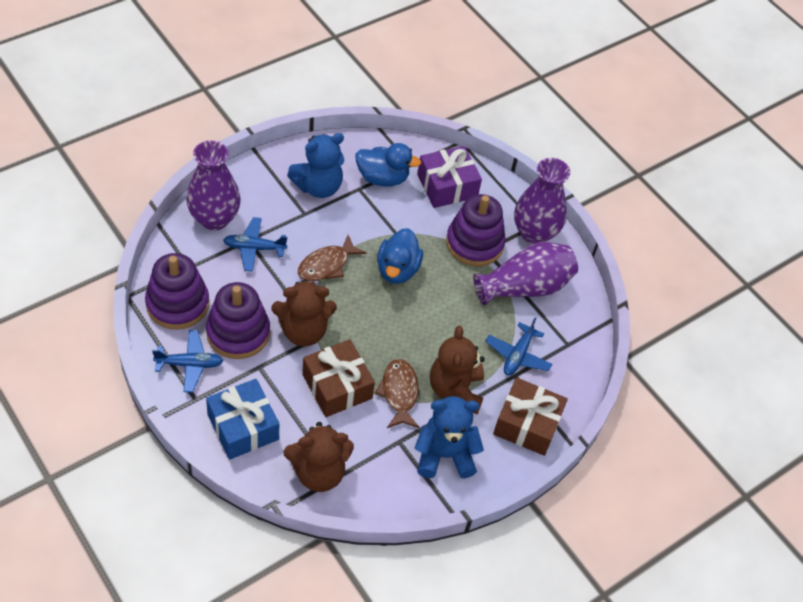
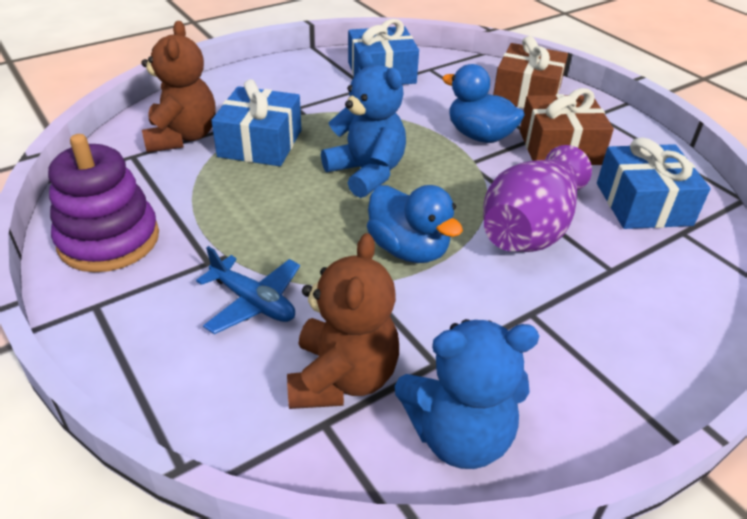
blue gift: [206,379,279,460] = 1 -> [211,79,301,166] [348,19,419,85] [597,137,711,229] = 3
blue plane: [152,330,223,392] [223,217,287,272] [486,318,552,376] = 3 -> [196,246,300,334] = 1
brown fish: [298,235,367,282] [375,359,419,428] = 2 -> none = 0
brown teddy bear: [271,279,337,346] [284,422,354,492] [430,326,485,414] = 3 -> [141,21,216,152] [287,233,399,409] = 2
purple gift: [417,146,482,208] = 1 -> none = 0
purple stacking toy: [145,253,209,330] [206,282,270,359] [446,194,506,267] = 3 -> [48,134,159,272] = 1
purple vase: [186,140,241,230] [473,242,578,306] [514,158,570,244] = 3 -> [483,145,592,252] = 1

